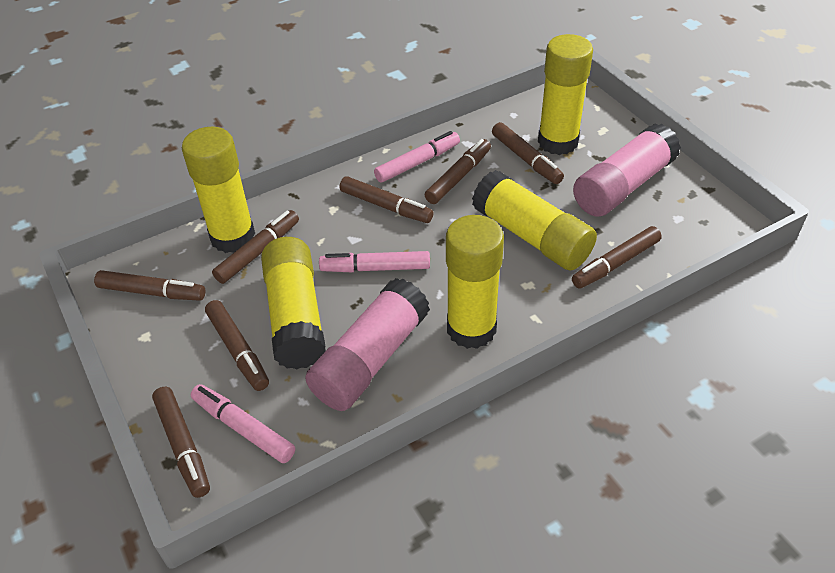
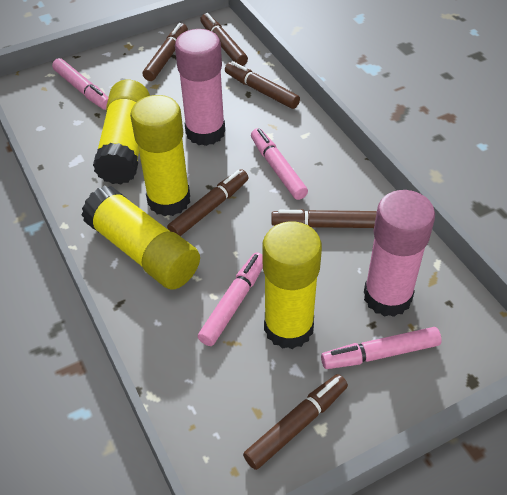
brown marker: [94,270,205,301] [152,387,210,498] [205,300,269,391] [212,210,299,284] [340,176,433,223] [425,139,491,204] [492,122,564,184] [572,226,662,289] = 8 -> [143,23,188,81] [167,169,249,236] [200,13,248,66] [225,61,300,109] [243,374,348,470] [271,209,377,228] = 6
pink marker: [190,384,295,463] [319,251,430,273] [374,131,460,182] = 3 -> [52,58,108,110] [198,252,263,346] [251,128,308,200] [321,327,442,369] = 4
yellow glue stick: [182,127,255,253] [261,237,326,369] [446,215,504,349] [472,170,597,271] [538,34,593,155] = 5 -> [81,186,200,289] [93,80,150,185] [130,95,190,216] [262,221,322,349] = 4

